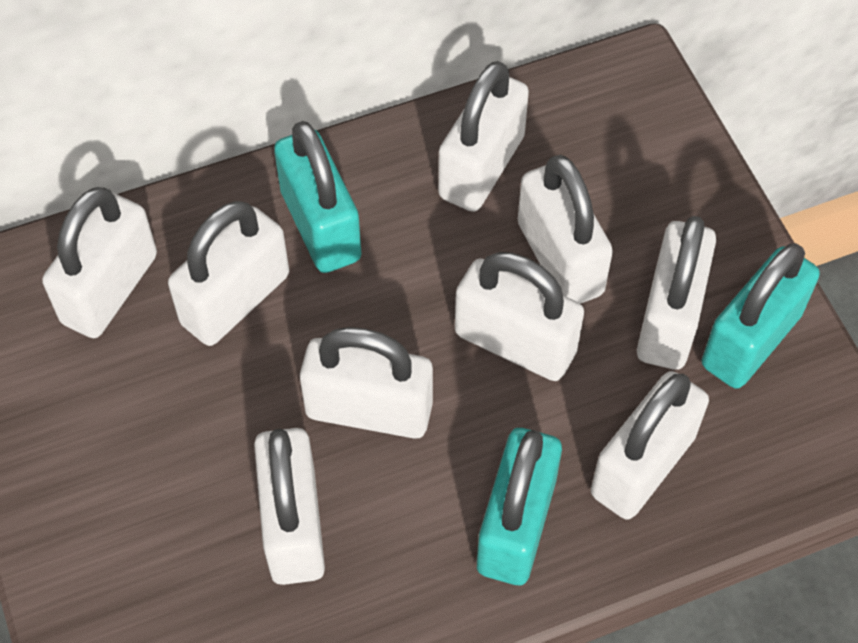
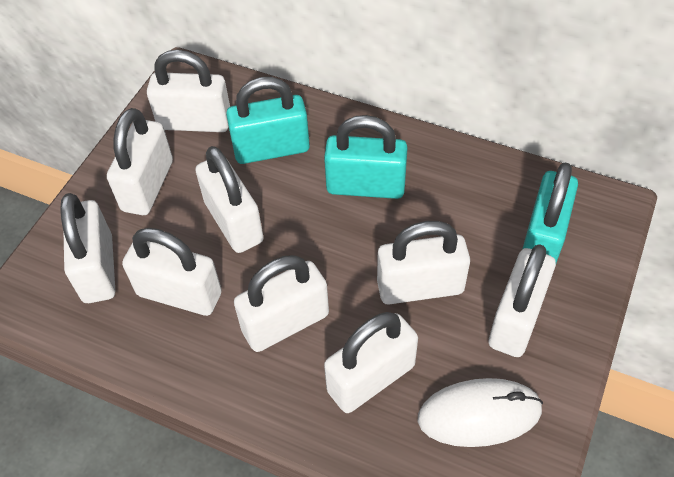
white mouse: none = 0 -> [418,378,543,447] = 1

